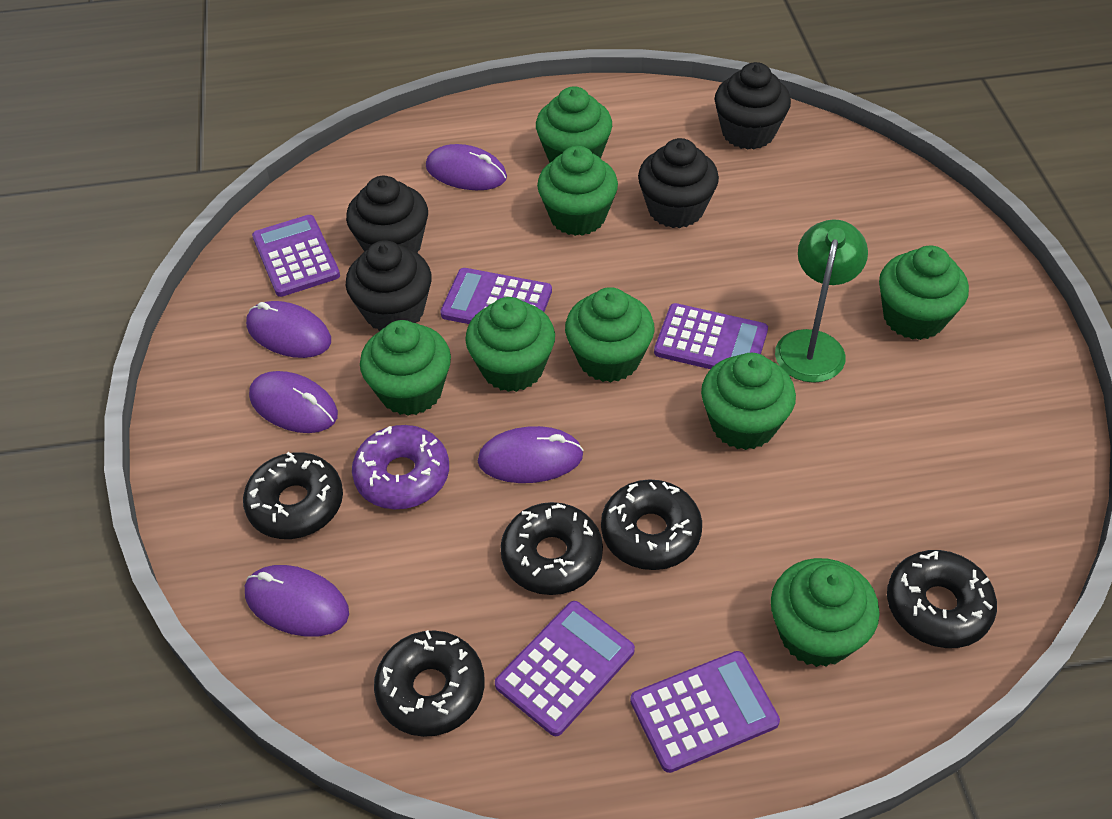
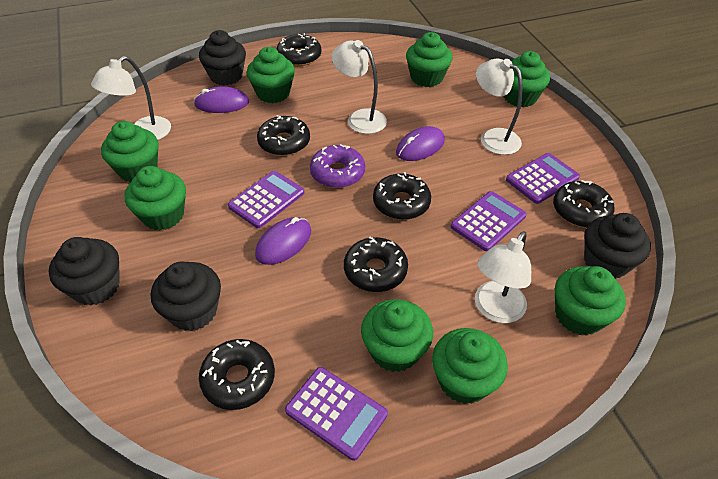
black donut: [243,452,343,539] [374,630,485,737] [500,502,603,595] [601,479,702,570] [887,550,997,648] = 5 -> [199,339,275,410] [257,115,310,156] [277,33,321,66] [344,237,408,292] [373,172,431,220] [553,180,615,228] = 6
green lamp: [775,219,868,383] = 1 -> none = 0
purple calculator: [252,215,340,297] [440,268,552,324] [495,601,635,736] [630,651,780,773] [654,303,768,369] = 5 -> [228,171,304,228] [285,367,388,461] [451,191,527,251] [506,153,580,204] = 4
purple mouse: [245,565,349,637] [246,301,331,358] [249,371,338,433] [426,144,507,190] [478,426,584,483] = 5 -> [194,86,249,113] [255,217,311,265] [396,126,445,161] = 3
white lamp: none = 0 -> [91,56,171,140] [332,40,387,134] [475,231,531,323] [476,58,523,155] = 4

